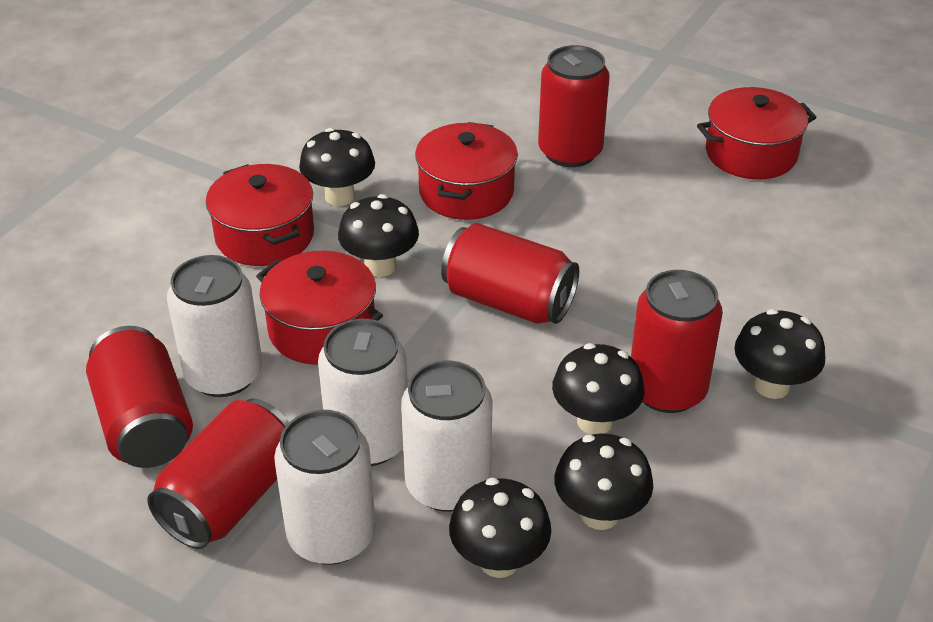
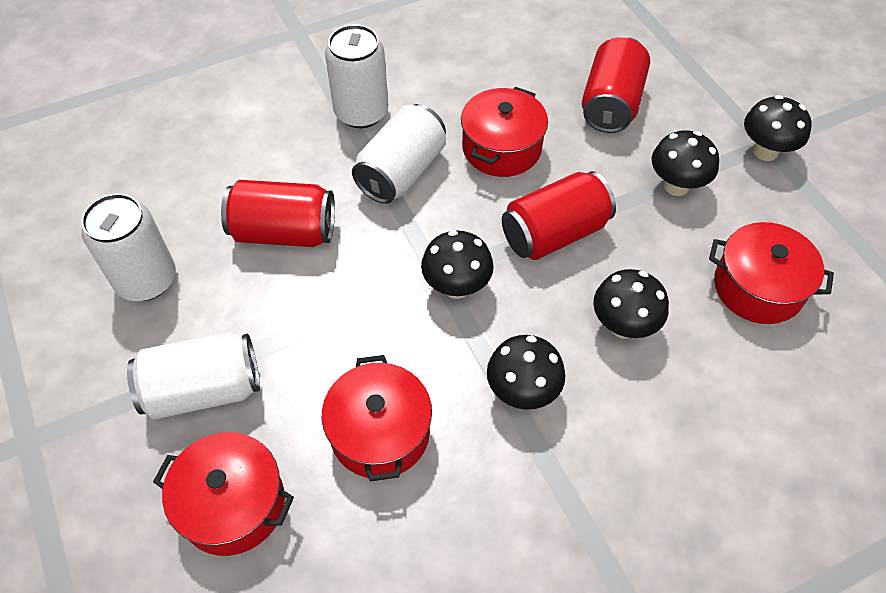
black mushroom: [299,128,375,206] [338,194,419,277] [449,478,551,578] [552,343,644,435] [554,433,653,530] [734,309,825,399] = 6 -> [421,230,494,299] [487,335,565,410] [593,269,669,338] [652,130,719,196] [744,95,812,161] = 5
red can: [86,326,193,468] [147,398,289,549] [441,223,579,324] [538,45,610,167] [631,270,723,413] = 5 -> [221,180,335,247] [502,171,616,260] [582,36,650,133] = 3

